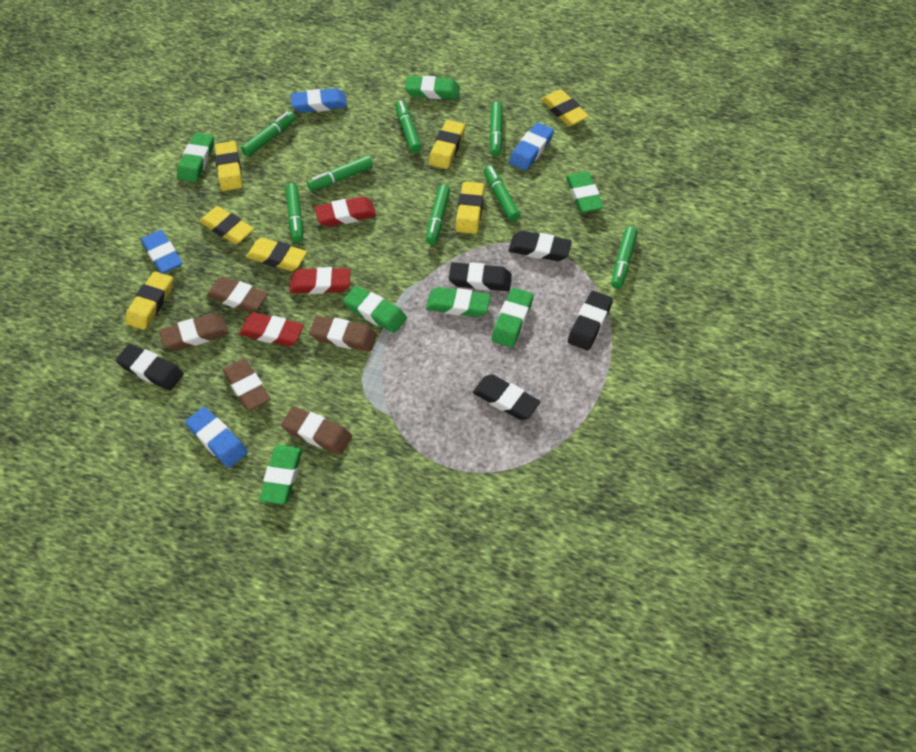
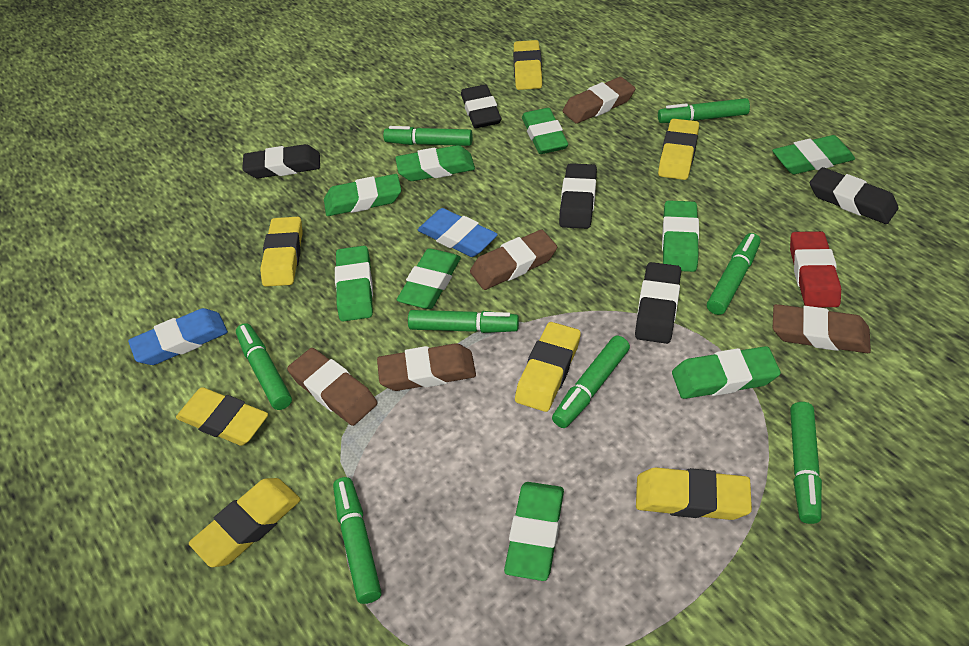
blue eraser: [141,230,183,274] [185,407,248,468] [291,88,347,113] [509,122,554,171] = 4 -> [128,308,228,365] [418,208,498,257] = 2
green eraser: [177,133,214,182] [259,445,302,505] [343,286,407,333] [405,76,460,99] [426,287,491,317] [491,288,533,348] [566,172,604,213] = 7 -> [324,174,401,216] [335,246,373,321] [395,145,475,181] [397,248,461,309] [504,482,564,581] [522,108,568,154] [662,200,699,272] [672,346,781,399] [772,135,855,174] = 9
red eraser: [239,313,304,346] [289,267,351,294] [314,197,376,227] = 3 -> [790,231,841,307] = 1

